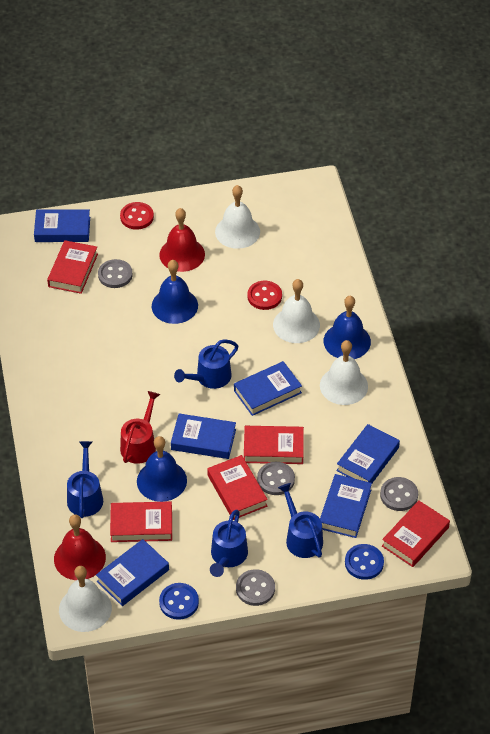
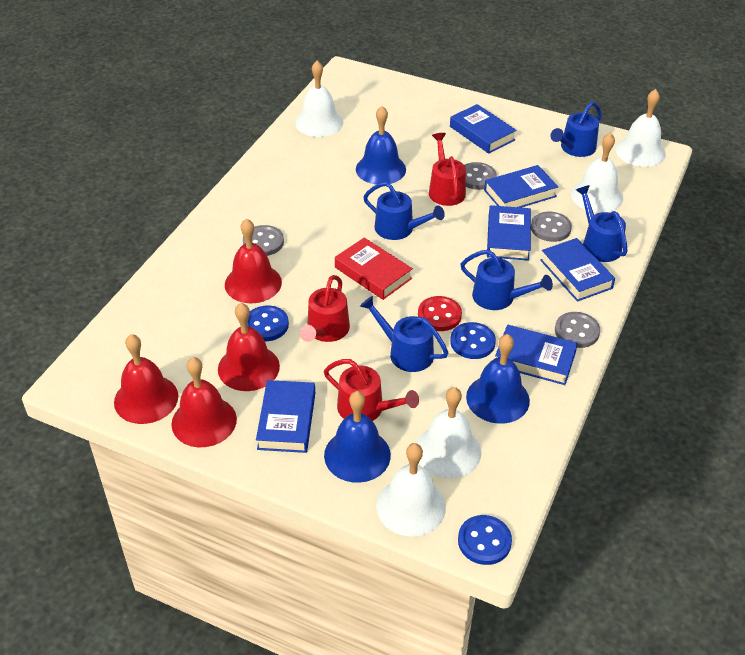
blue button: [159,583,199,620] [345,544,384,580] = 2 -> [247,306,289,341] [450,322,496,359] [458,515,512,565] = 3
blue watering can: [67,441,103,518] [174,339,238,389] [210,510,248,577] [278,483,323,558] = 4 -> [360,296,448,372] [363,182,445,240] [460,250,553,310] [550,102,602,157] [576,185,628,262] = 5
red bell: [54,514,106,580] [159,208,205,272] = 2 -> [114,334,178,424] [171,357,237,447] [218,303,280,391] [225,218,282,303] = 4
red book: [47,240,98,294] [110,501,172,542] [207,455,268,520] [244,426,304,464] [382,500,450,567] = 5 -> [335,238,413,300] = 1
red button: [120,202,154,230] [247,281,282,310] = 2 -> [418,296,462,331] = 1
red watering can: [120,391,160,464] = 1 -> [300,275,350,342] [324,359,419,421] [429,133,466,206] = 3
white bell: [59,566,112,632] [215,185,260,249] [273,279,320,343] [320,340,368,405] = 4 -> [295,61,343,137] [377,443,446,536] [417,387,481,478] [571,132,623,213] [616,89,666,167] = 5

